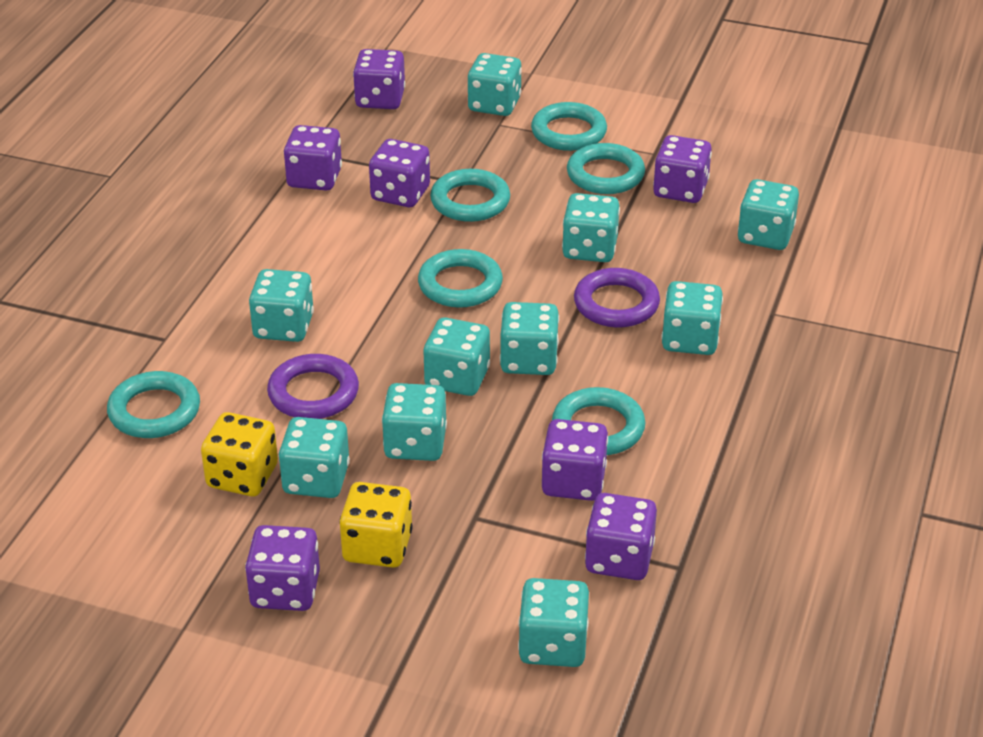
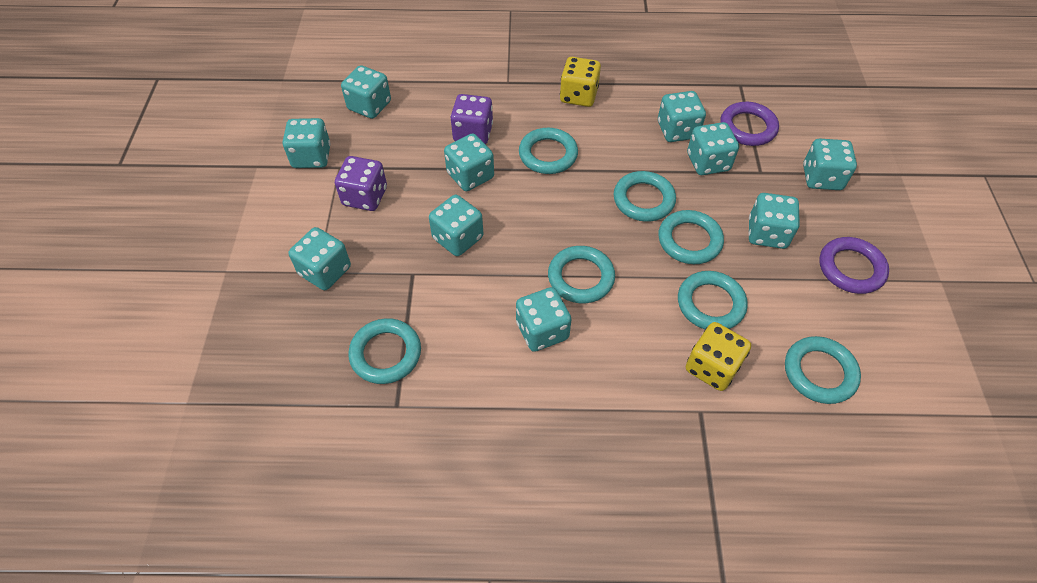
purple dice: [245,525,320,611] [284,125,342,191] [353,49,405,109] [369,139,430,207] [542,419,608,501] [585,493,657,580] [653,135,712,203] = 7 -> [335,156,387,211] [450,94,493,144] = 2
turquoise ring: [107,371,200,438] [418,249,503,308] [430,169,510,222] [531,102,607,151] [552,387,645,455] [567,143,645,194] = 6 -> [348,318,421,384] [519,128,578,174] [548,246,615,303] [613,171,676,222] [658,210,724,264] [678,271,748,329] [785,336,861,404] = 7

